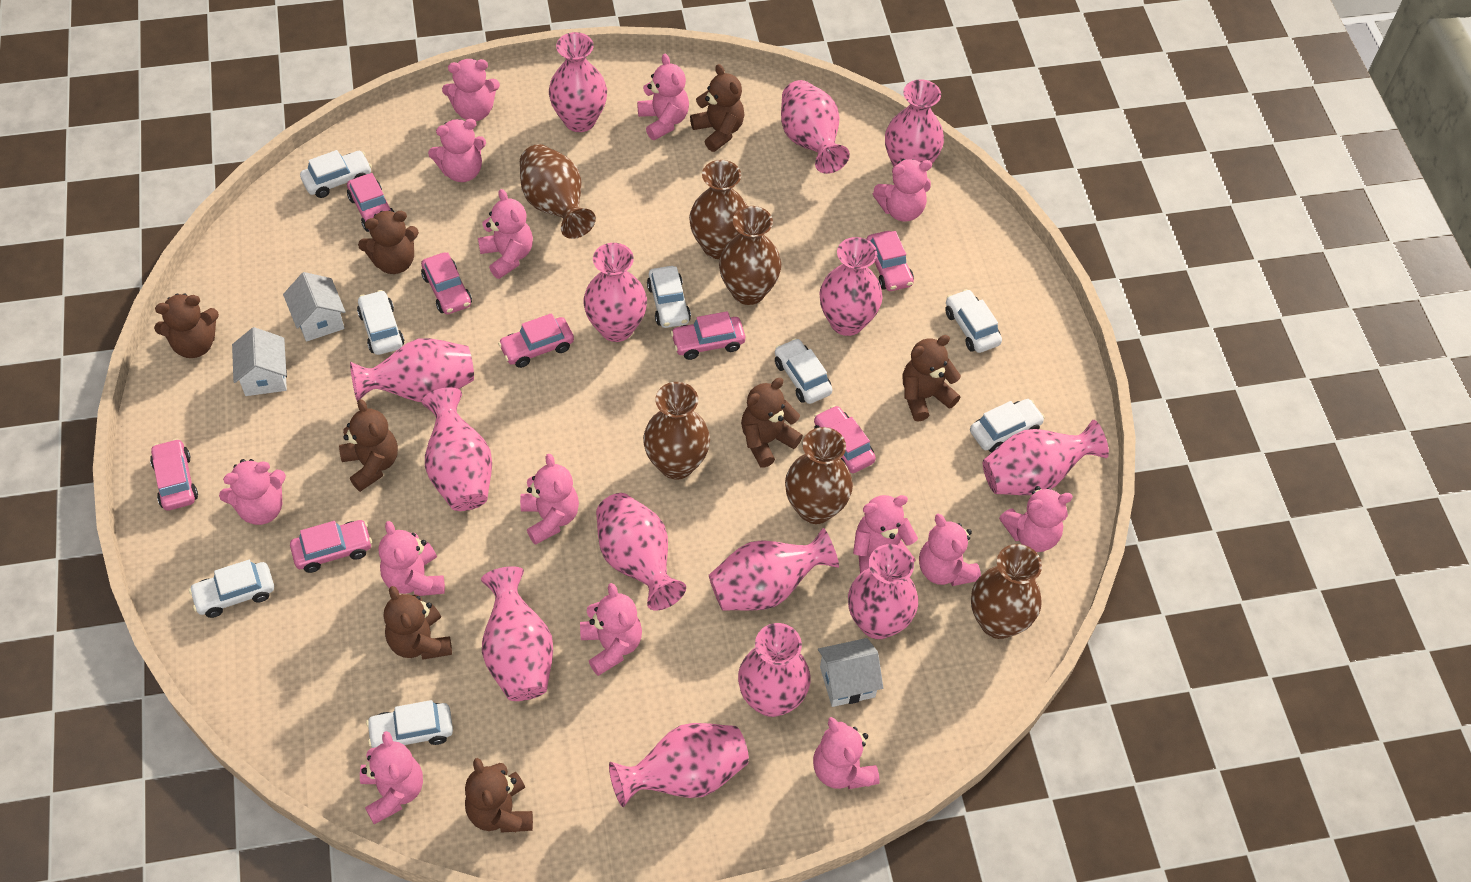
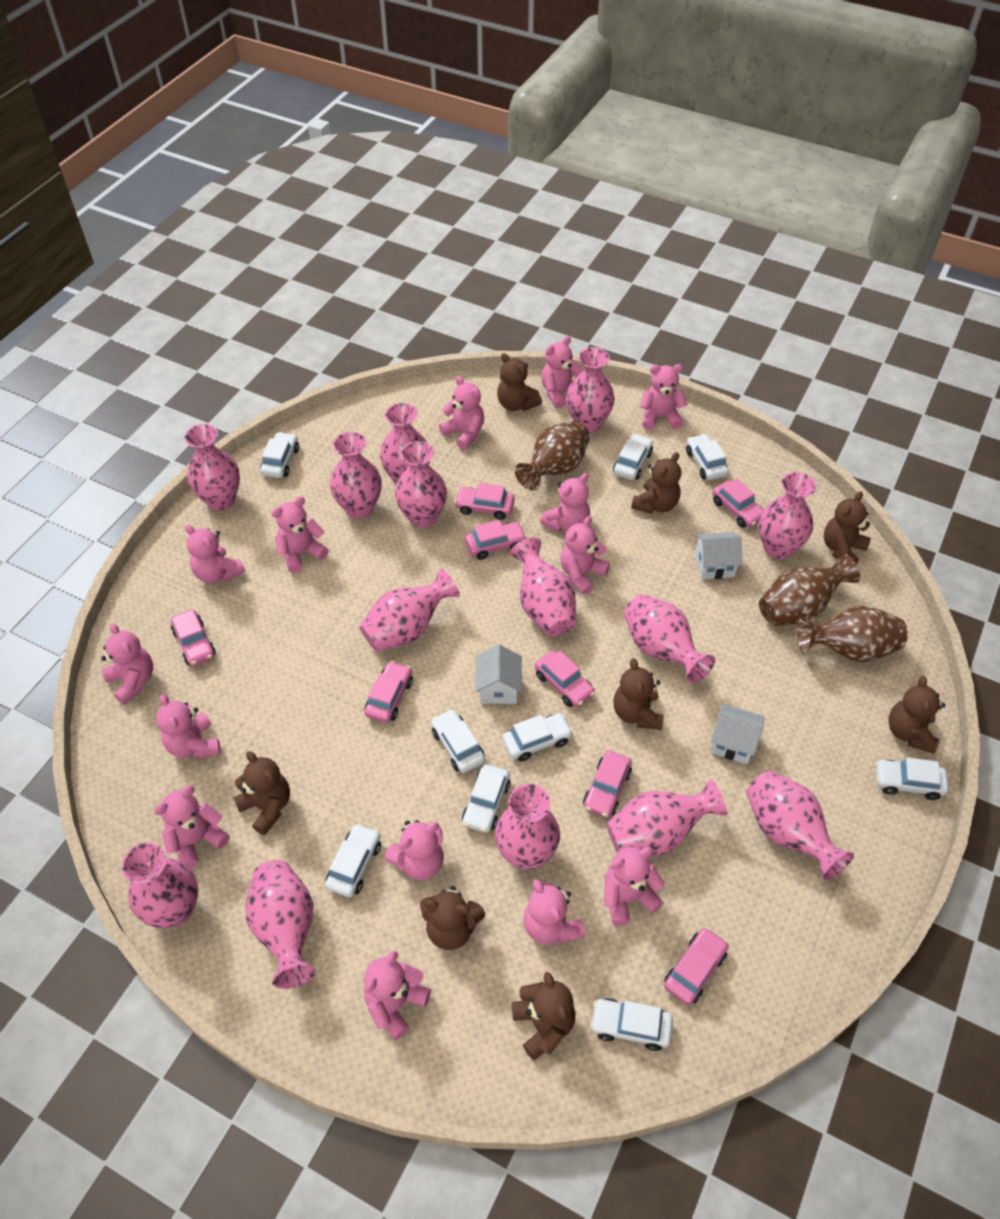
brown vase: [520,144,596,239] [643,382,710,480] [689,160,747,259] [719,206,781,305] [785,427,853,524] [971,544,1042,639] = 6 -> [515,421,590,491] [759,553,860,626] [796,606,908,662] = 3
white car: [189,560,274,618] [300,150,372,198] [357,290,404,355] [366,700,453,748] [647,266,691,328] [775,338,833,404] [945,289,1002,353] [970,399,1045,453] = 8 -> [260,432,299,478] [325,823,381,898] [431,709,485,773] [462,764,511,833] [503,713,573,762] [590,998,673,1051] [613,434,653,480] [686,434,729,480] [875,757,948,800] = 9

